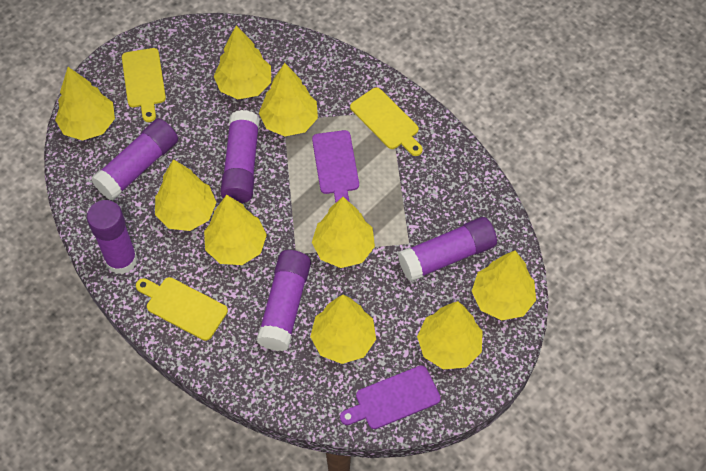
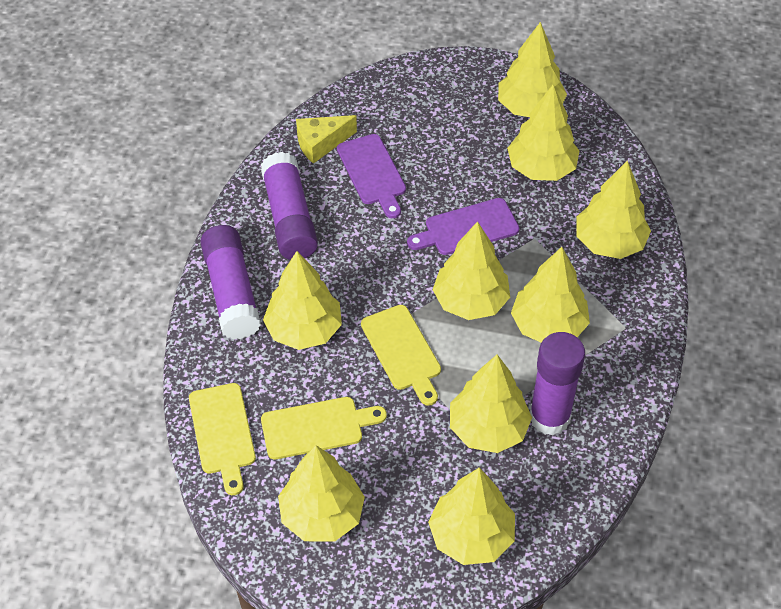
purple glue stick: [87,200,138,274] [91,119,178,201] [221,110,260,203] [256,250,311,351] [398,217,497,282] = 5 -> [200,225,261,339] [261,152,318,260] [530,332,585,436] = 3
yellow cheese: none = 0 -> [296,115,357,164] = 1

